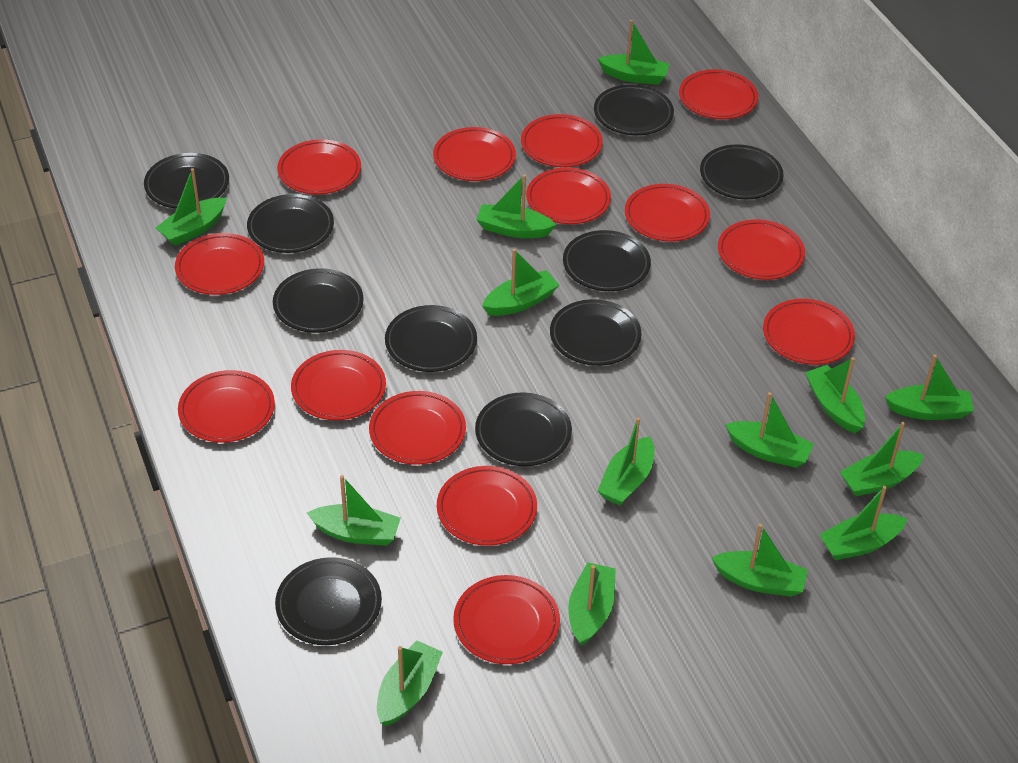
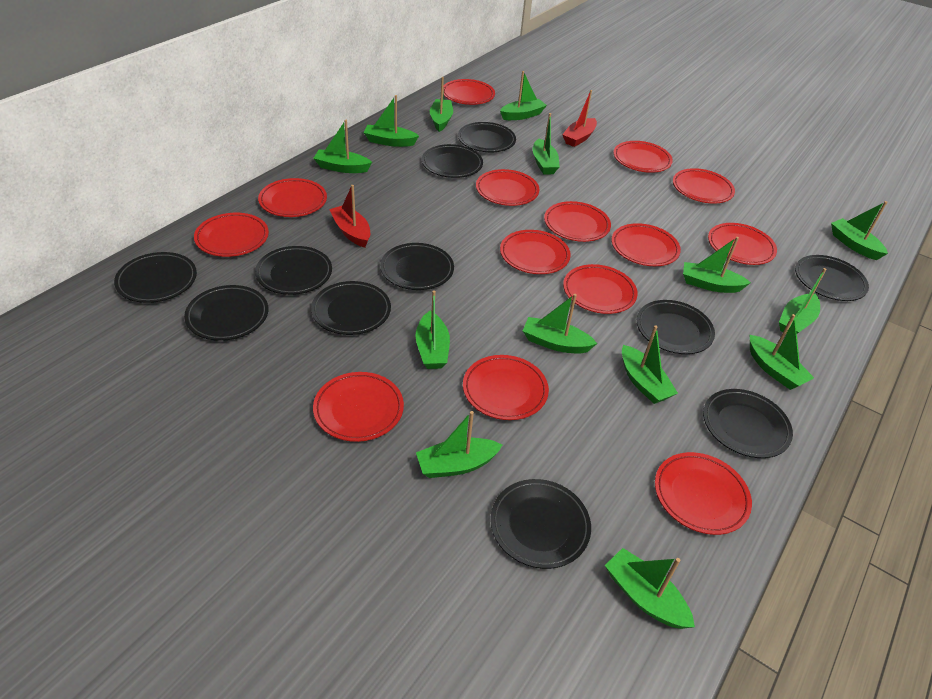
black plate: [144,153,229,209] [247,194,334,253] [273,268,363,333] [275,557,382,645] [385,305,477,372] [475,392,572,466] [550,299,642,366] [563,230,651,291] [594,84,674,135] [700,145,783,199] = 10 -> [114,252,197,303] [184,285,268,341] [255,246,332,295] [311,281,391,335] [380,243,454,290] [422,144,483,178] [458,122,516,152] [490,479,591,569] [637,300,715,354] [703,389,793,458] [795,255,869,301] = 11
red boat: none = 0 -> [329,185,370,248] [562,90,597,147] = 2

